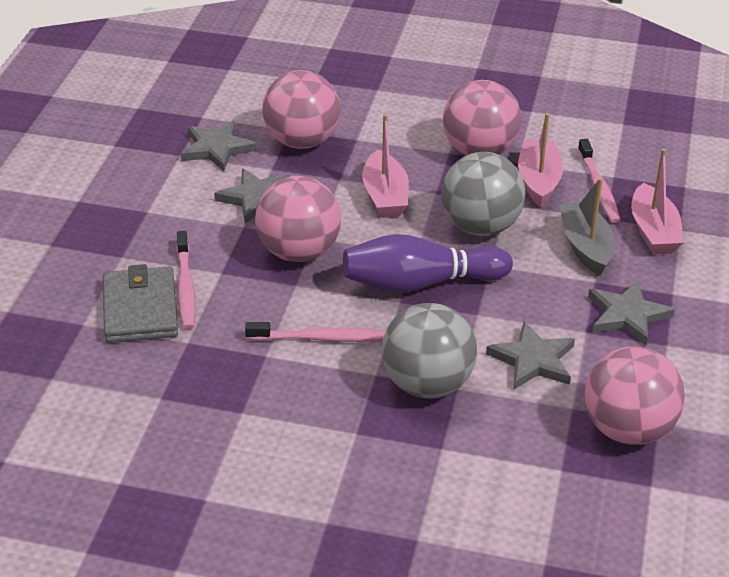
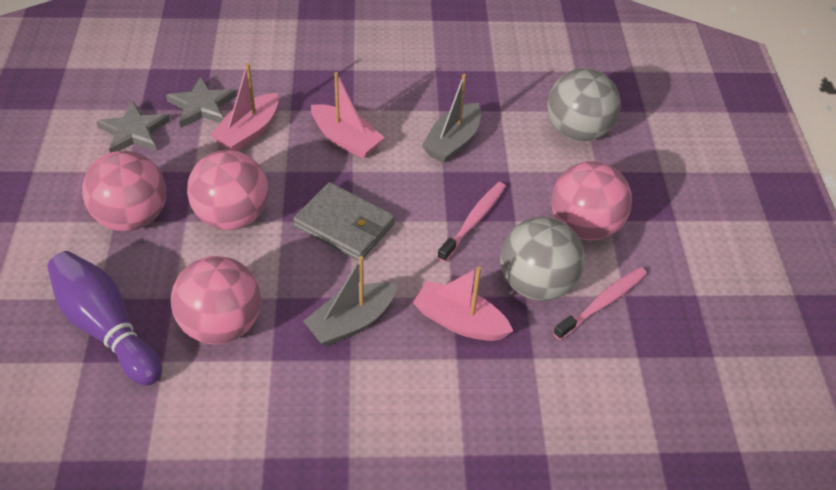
grey boat: [559,178,615,276] = 1 -> [303,256,397,346] [422,74,481,163] = 2
grey star: [180,120,257,171] [214,168,289,223] [486,321,575,389] [588,281,675,346] = 4 -> [96,102,170,153] [166,77,237,128] = 2
pink toothbrush: [177,231,196,330] [245,322,386,342] [578,139,621,223] = 3 -> [437,182,506,262] [553,267,647,340] = 2

